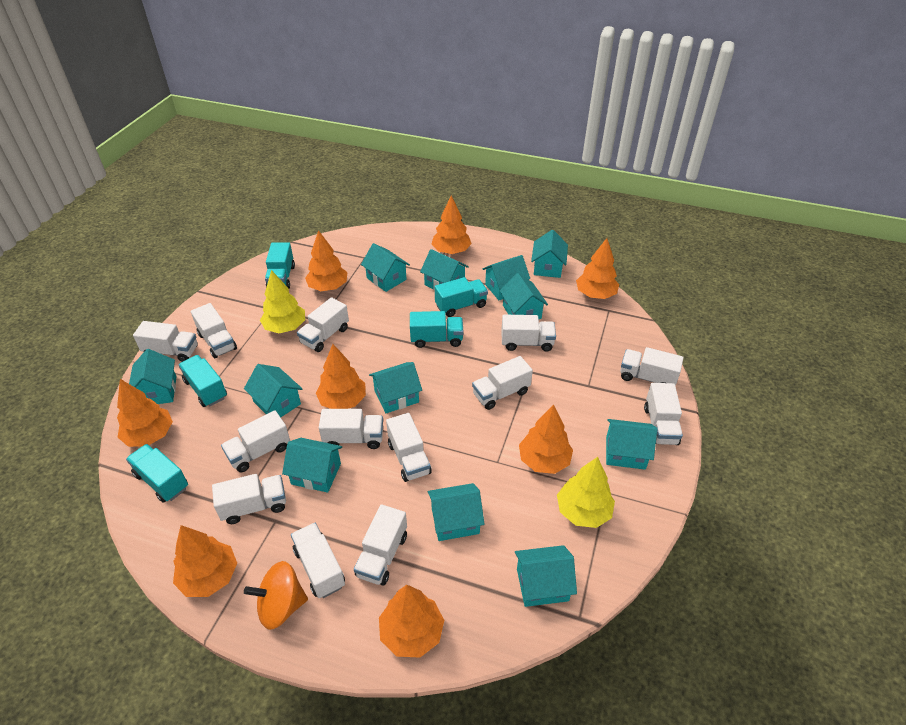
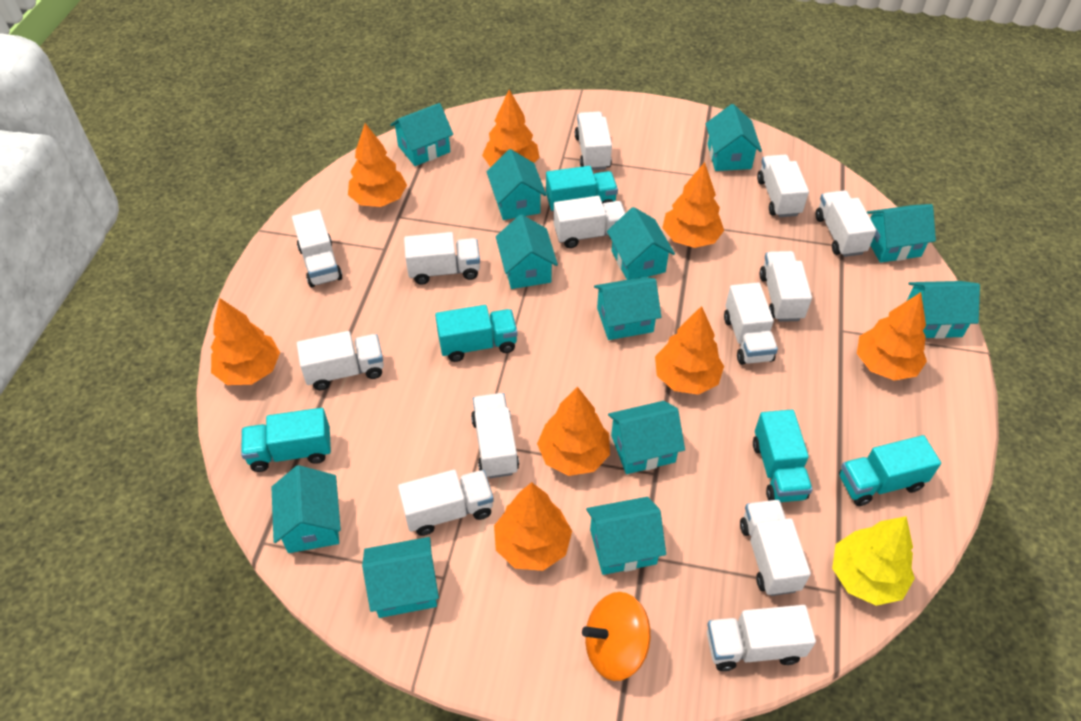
yellow tree: [260,270,305,333] [557,457,615,528] = 2 -> [832,516,915,606] = 1

